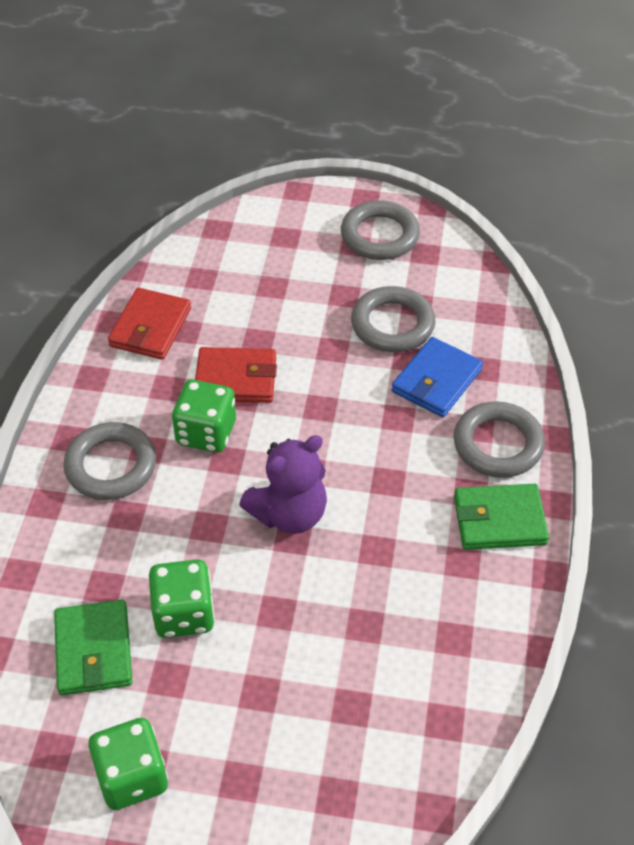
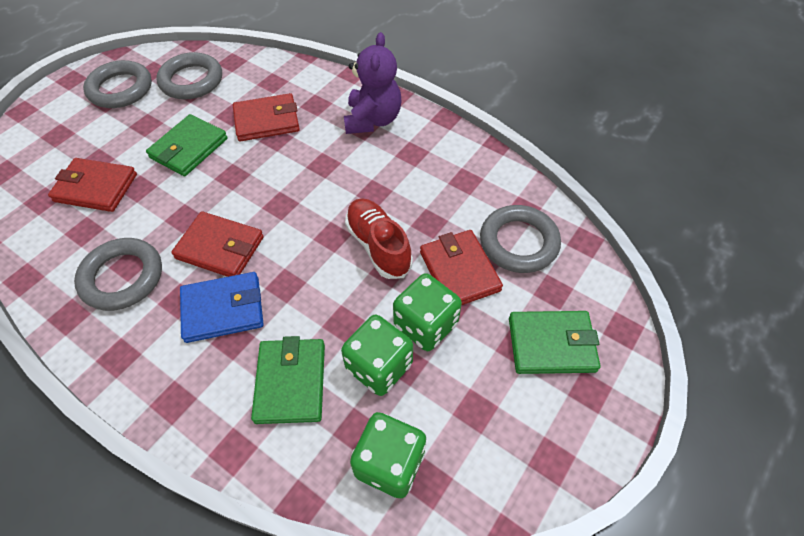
green wallet: [54,600,132,696] [454,484,549,550] = 2 -> [146,114,228,176] [251,336,325,424] [509,311,601,374] = 3
red shoe: none = 0 -> [345,198,413,279] = 1
red wallet: [108,288,191,360] [195,347,277,403] = 2 -> [48,158,137,212] [171,211,264,277] [233,93,300,141] [420,230,503,305] = 4

